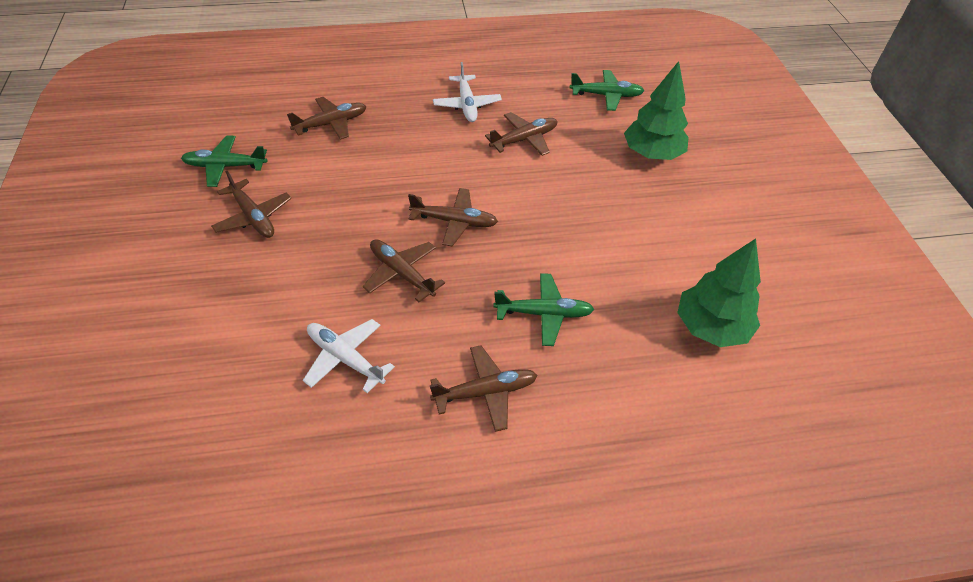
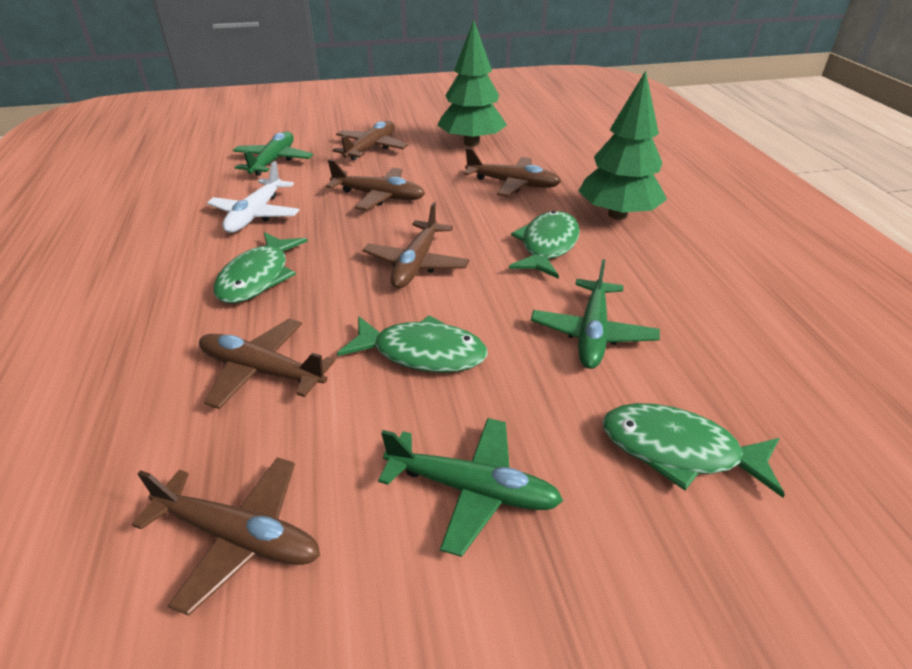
green fish: none = 0 -> [213,232,308,303] [337,315,488,373] [509,211,580,279] [602,403,785,498] = 4
white plane: [303,319,395,393] [433,62,502,122] = 2 -> [207,161,299,233] = 1

